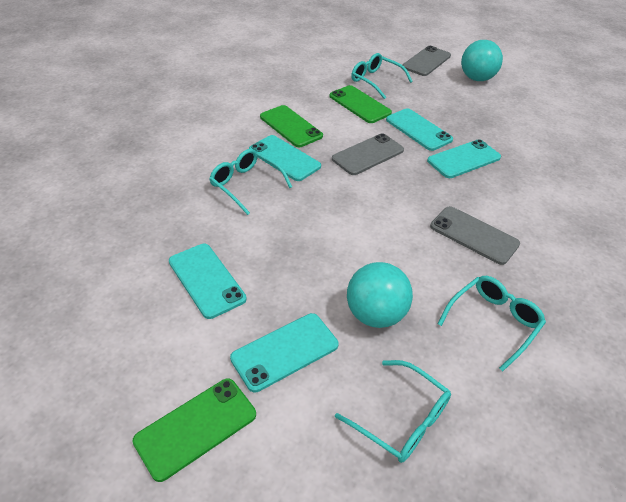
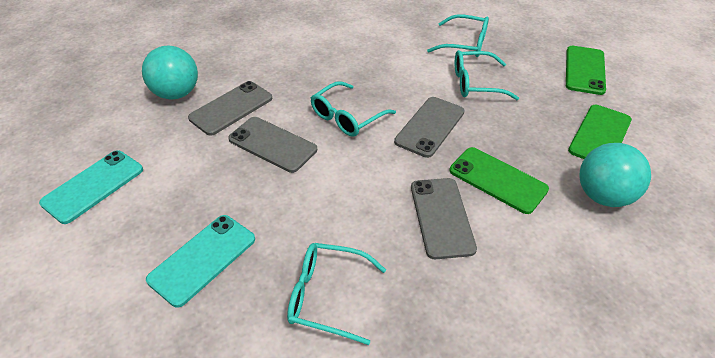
grey phone: [332,133,404,175] [403,46,451,76] [430,206,520,265] = 3 -> [188,81,272,136] [228,117,317,173] [394,97,465,158] [411,178,477,259] = 4
turquoise phone: [169,244,247,319] [230,313,338,392] [249,135,321,181] [386,108,453,151] [427,139,501,178] = 5 -> [39,150,143,224] [146,215,255,308] = 2

